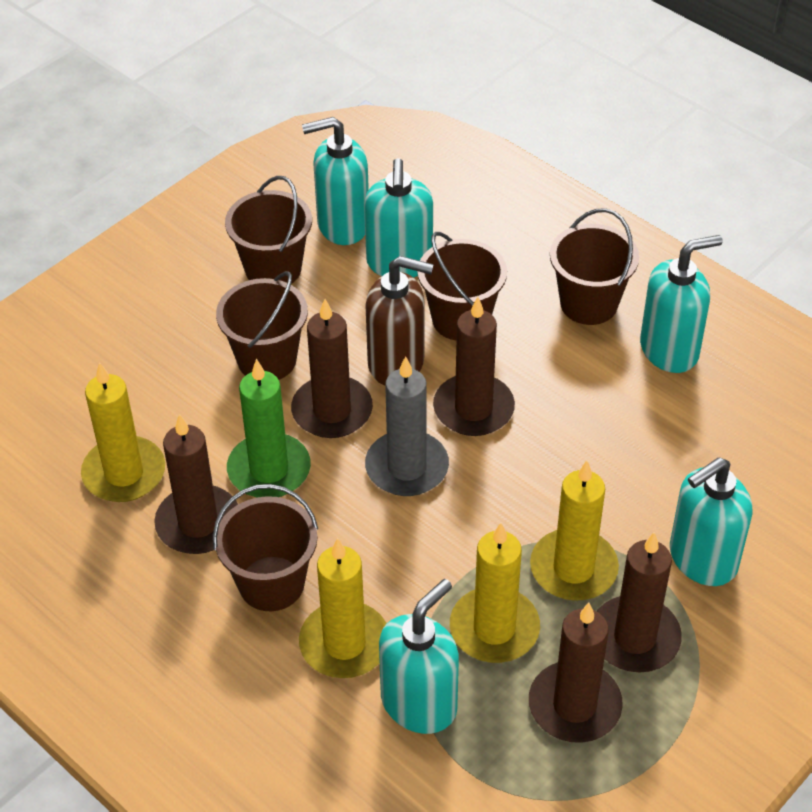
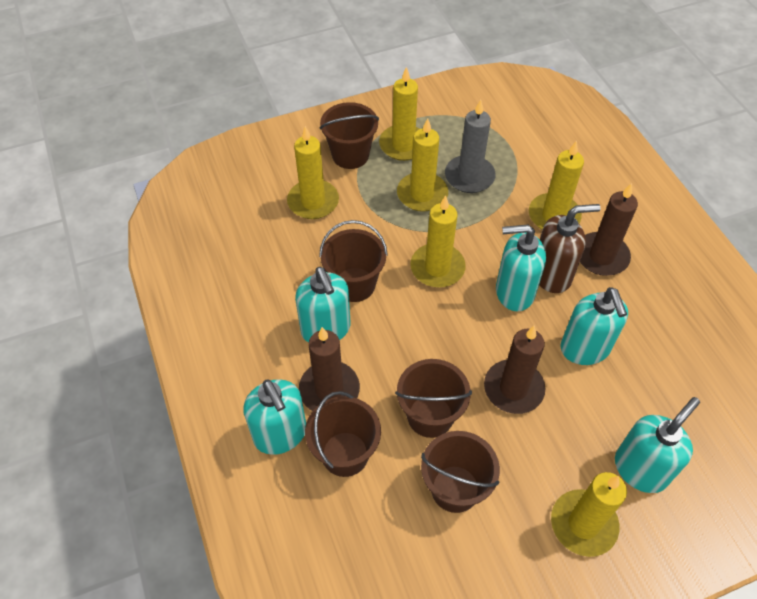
brown candle: [154,414,238,554] [291,299,373,438] [433,297,515,436] [529,603,623,743] [597,532,682,672] = 5 -> [299,327,360,411] [484,326,546,414] [580,183,638,276] = 3
green candle: [227,359,311,497] = 1 -> none = 0
yellow candle: [81,362,165,502] [299,538,387,678] [450,523,540,663] [530,460,619,601] = 4 -> [287,126,339,219] [379,67,419,161] [397,118,448,212] [410,195,466,287] [529,141,584,230] [551,472,627,557] = 6

